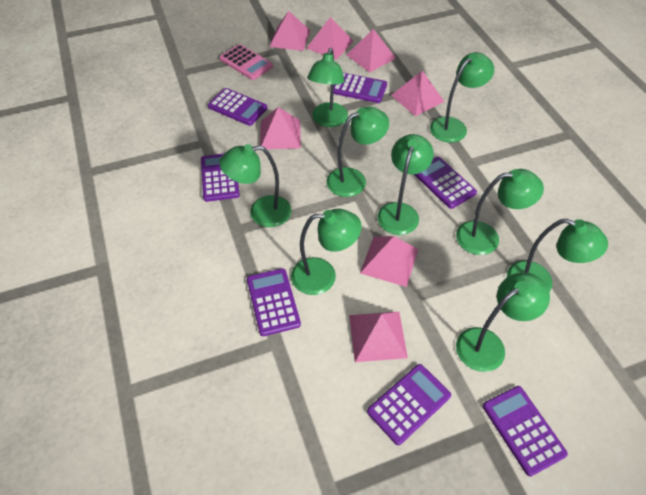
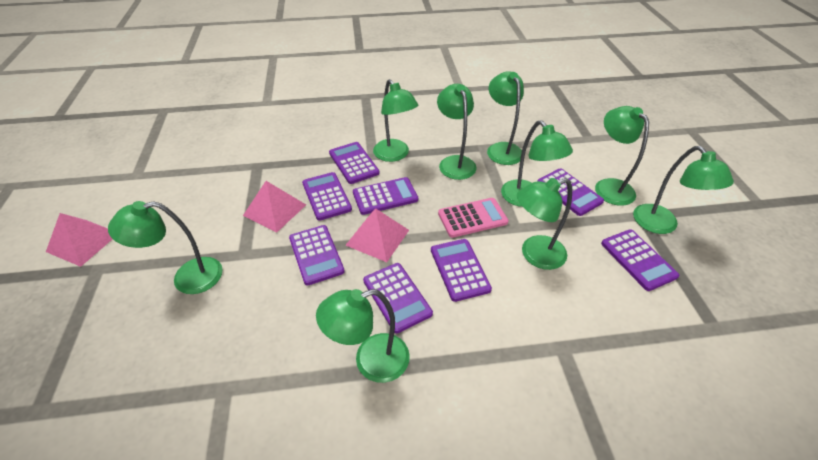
pink pyramid: [260,107,301,149] [269,11,311,51] [306,17,354,60] [347,29,396,73] [349,312,408,362] [360,236,418,287] [391,71,445,116] = 7 -> [46,213,112,267] [243,181,306,233] [345,208,409,262] = 3
purple calculator: [201,153,240,202] [208,88,268,126] [247,268,301,336] [333,73,387,103] [367,364,451,445] [414,157,477,209] [483,386,568,477] = 7 -> [289,225,345,286] [302,172,352,221] [329,142,380,184] [353,177,418,215] [363,263,433,333] [431,239,492,302] [538,168,604,216] [601,230,679,291] = 8

